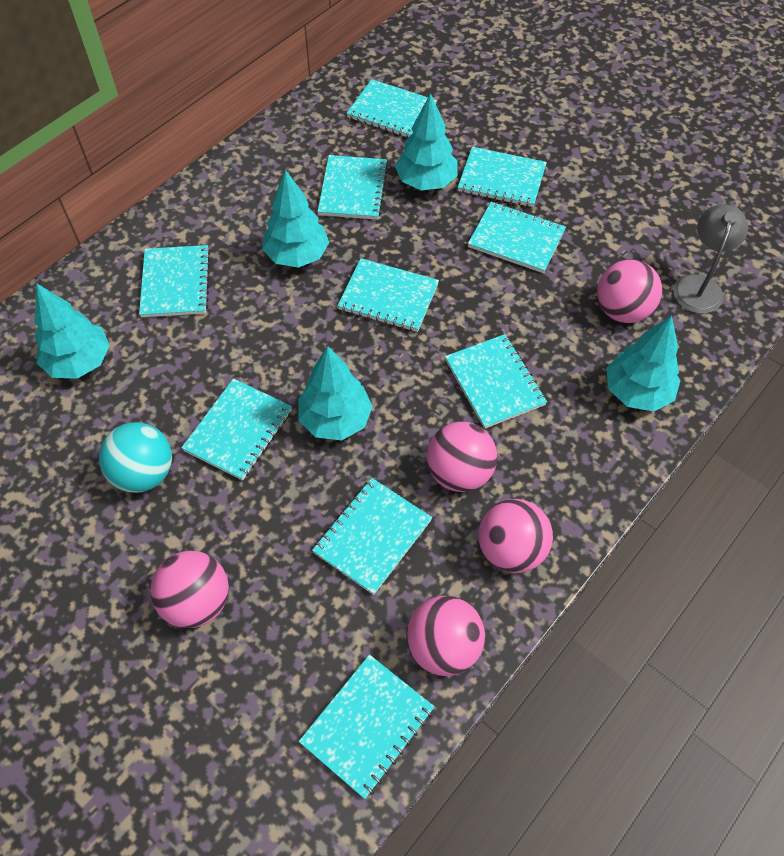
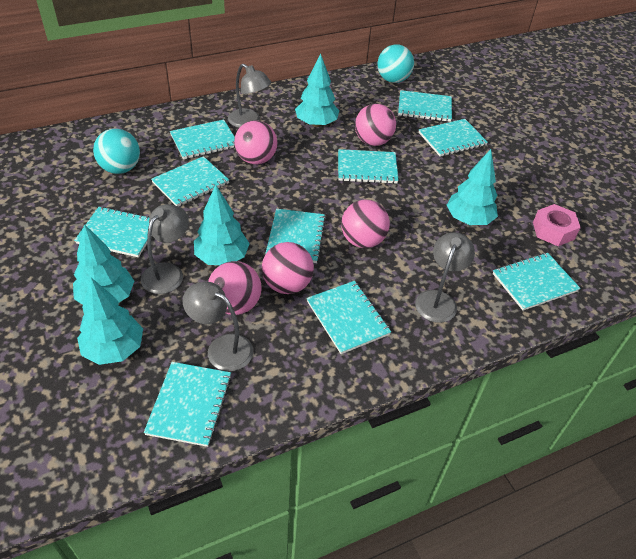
grey lamp: [673,204,748,314] = 1 -> [141,204,189,294] [183,282,253,371] [228,64,271,128] [415,232,475,323] = 4
pink nut: none = 0 -> [533,204,581,246] = 1
turquoise ball: [99,422,172,493] = 1 -> [93,128,140,174] [377,44,414,83] = 2

